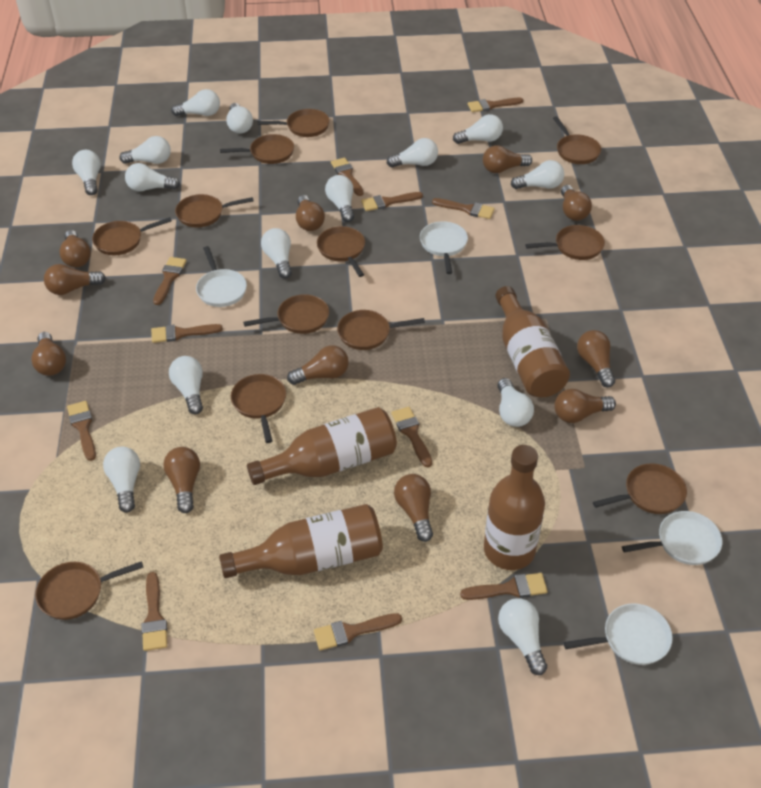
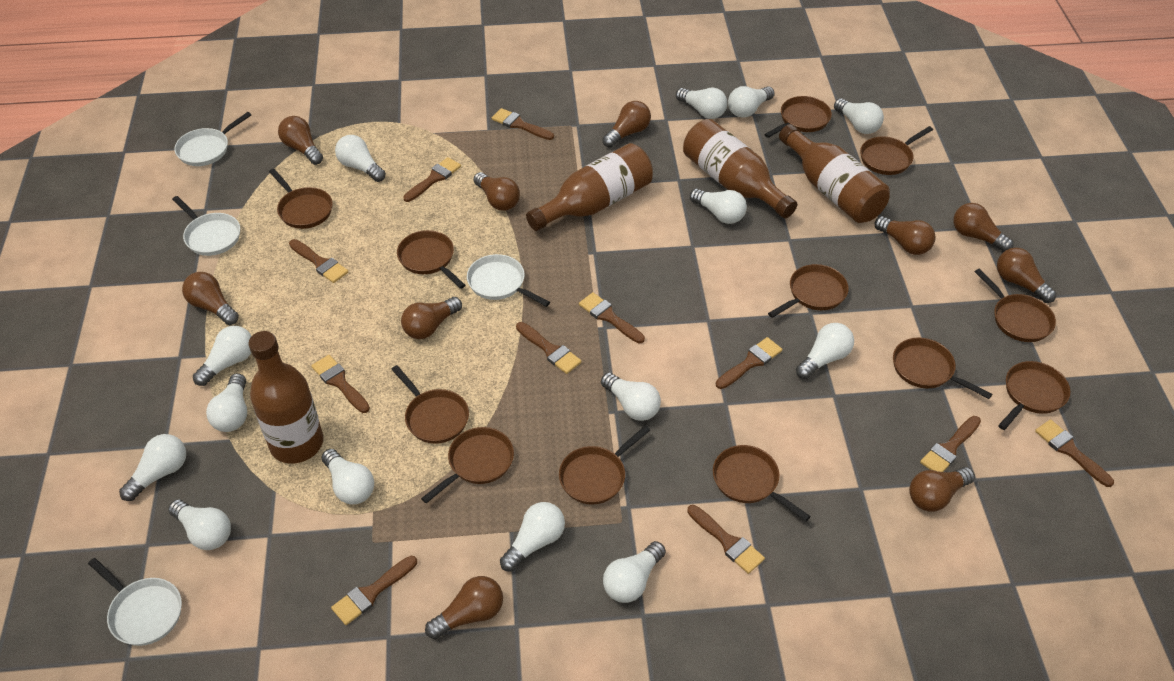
brown light bulb: [31,332,66,376] [44,264,106,295] [59,230,91,268] [164,447,200,513] [287,345,349,385] [296,195,325,231] [394,474,433,542] [483,145,532,173] [554,389,616,423] [561,185,592,221] [577,330,615,388] = 11 -> [182,272,239,325] [278,116,323,165] [401,297,462,339] [425,576,503,639] [473,172,520,211] [602,101,651,148] [874,216,936,255] [909,467,975,512] [953,203,1014,252] [997,248,1056,303] = 10

